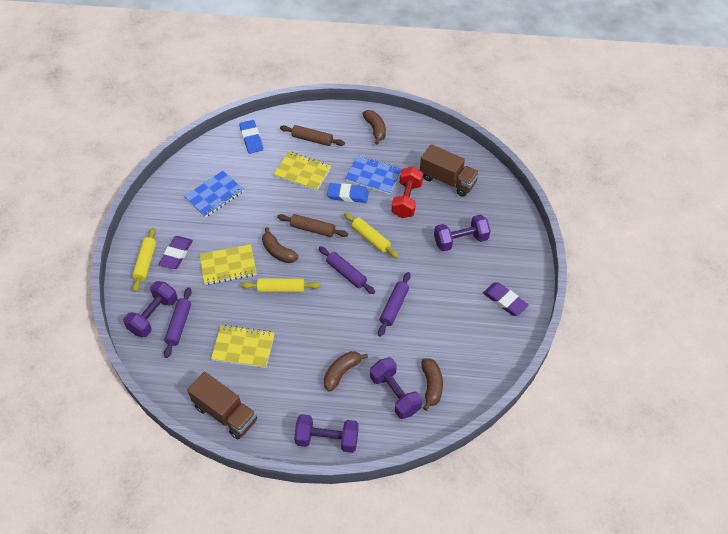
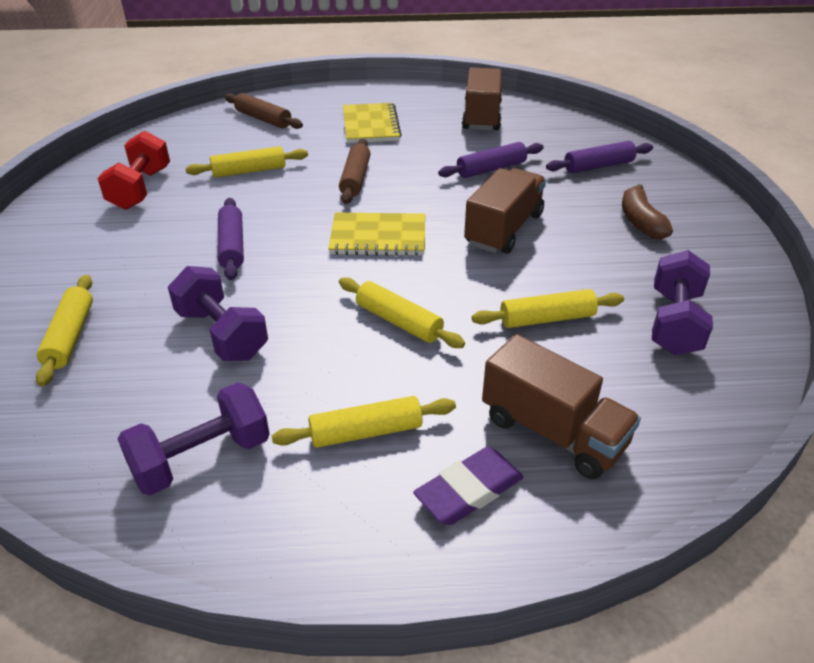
blue eraser: [239,120,263,154] [327,183,369,203] = 2 -> none = 0
blue notebook: [184,171,244,218] [345,155,401,195] = 2 -> none = 0
brown banana: [262,227,298,263] [324,351,368,392] [362,110,386,145] [422,358,443,411] = 4 -> [622,184,673,239] = 1
brown truck: [187,372,257,439] [420,144,479,197] = 2 -> [462,67,502,130] [464,168,546,254] [482,334,641,479] = 3
purple dumbbell: [123,281,177,337] [294,414,359,453] [370,357,422,419] [434,214,491,252] = 4 -> [118,382,270,495] [168,266,268,361] [652,250,713,355] = 3
purple eraser: [159,236,193,269] [483,282,528,316] = 2 -> [413,447,524,525] = 1
yellow notebook: [200,244,257,285] [211,325,275,368] [274,151,331,191] = 3 -> [328,212,425,256] [343,103,402,143] = 2
yellow rolling pin: [132,228,156,292] [241,278,320,292] [344,213,399,258] = 3 -> [36,275,93,387] [185,146,308,178] [272,396,456,448] [339,277,465,348] [472,289,624,328] = 5

